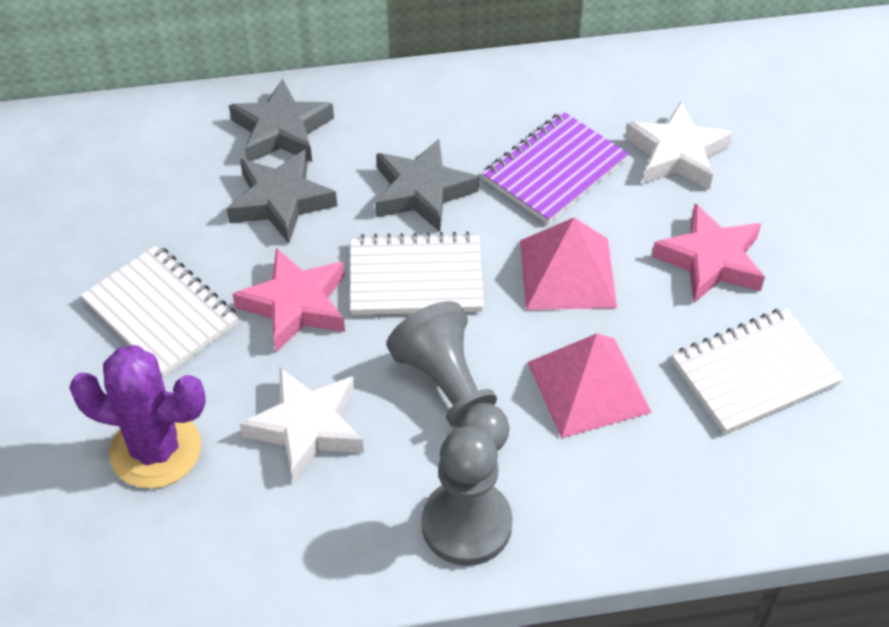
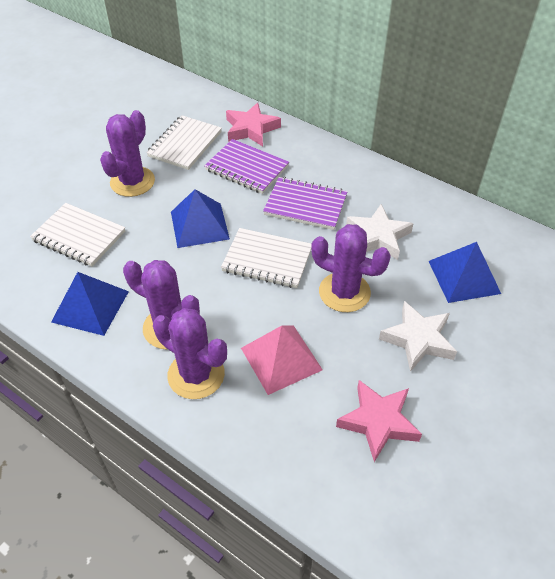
blue pyramid: none = 0 -> [51,272,129,336] [171,189,230,248] [429,242,501,303] = 3
grey pawn: [387,301,510,451] [421,426,513,566] = 2 -> none = 0
grey star: [226,150,337,244] [229,78,334,162] [375,139,479,232] = 3 -> none = 0
pink pyramid: [520,218,617,310] [527,333,652,438] = 2 -> [241,326,323,395] = 1
purple cactus: [69,345,206,488] = 1 -> [100,110,155,197] [123,260,200,350] [153,308,227,399] [311,224,391,312] = 4
purple notebook: [482,111,629,224] = 1 -> [204,139,289,194] [263,177,348,230] = 2

